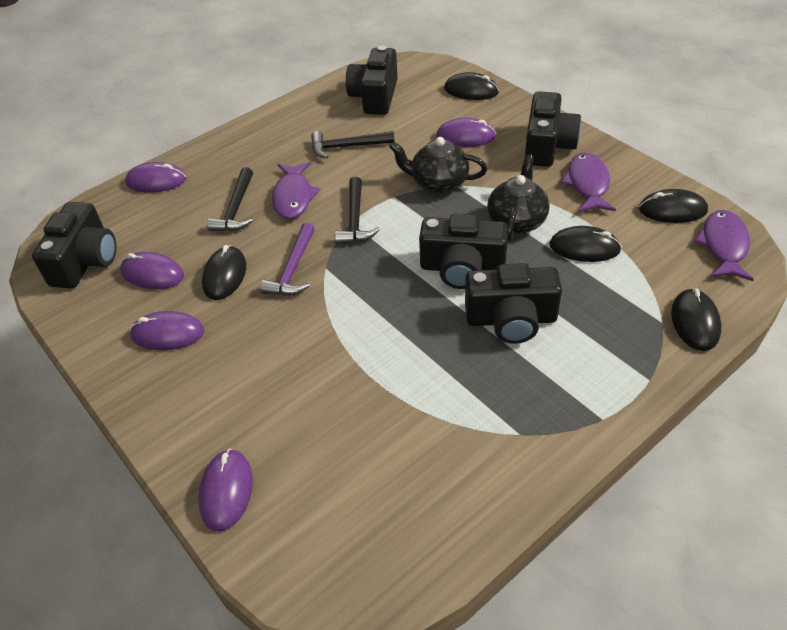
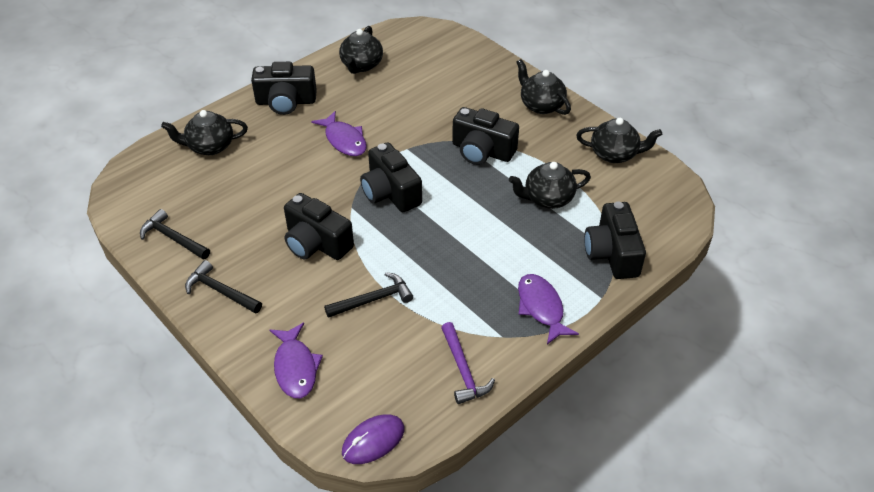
black mouse: [202,245,246,300] [444,72,499,100] [549,226,622,262] [639,189,708,223] [671,288,721,351] = 5 -> none = 0
black teapot: [389,137,487,193] [487,154,549,241] = 2 -> [161,110,248,155] [339,26,383,74] [509,162,591,209] [516,59,571,115] [576,118,662,163] = 5
purple mouse: [120,252,184,289] [125,162,186,193] [130,311,204,350] [198,449,253,532] [436,118,496,147] = 5 -> [342,414,404,464] = 1

